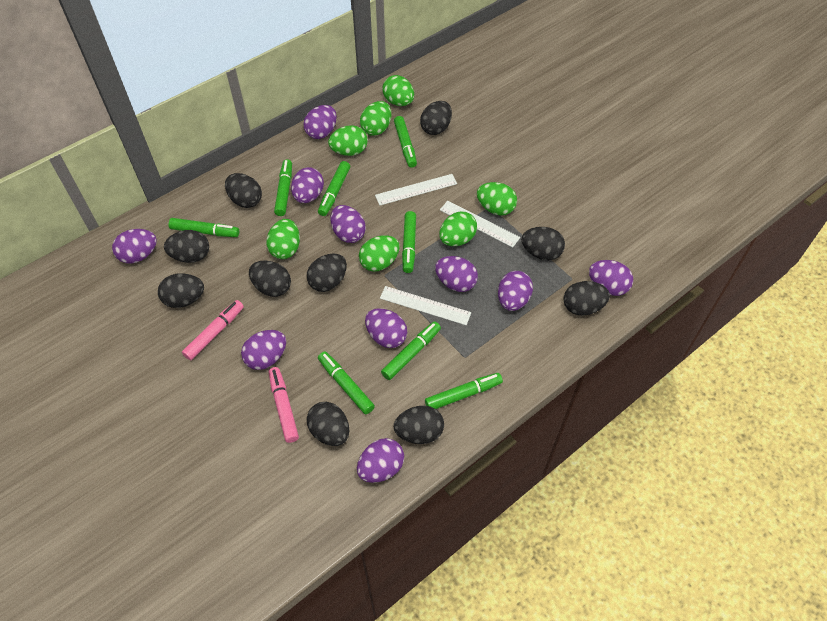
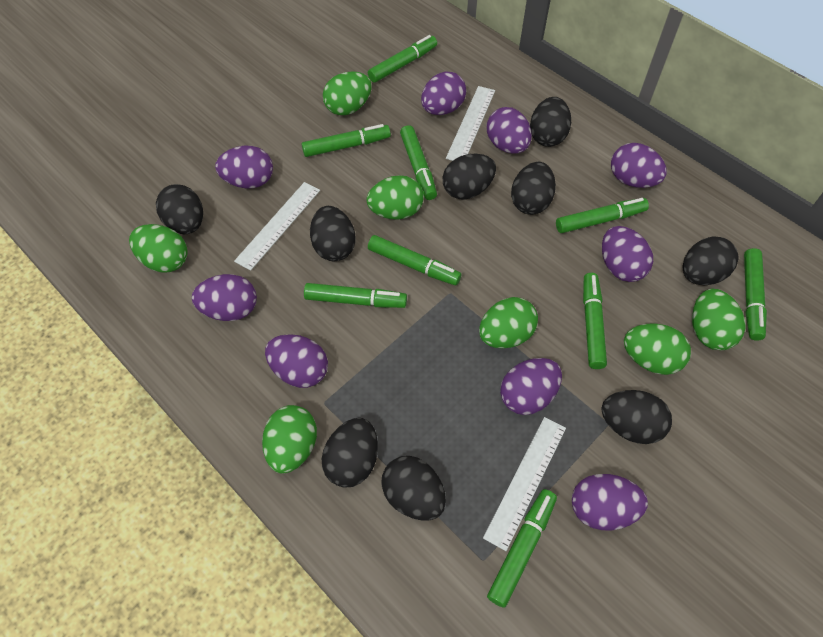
black egg: [158,273,204,308] [164,230,209,263] [225,173,262,208] [249,260,291,297] [307,253,347,292] [307,402,349,446] [394,406,444,444] [420,101,452,135] [522,227,565,260] [563,281,610,315] = 10 -> [156,184,203,234] [310,206,355,261] [322,418,378,488] [381,456,446,521] [443,154,496,200] [511,162,556,215] [530,97,571,147] [601,390,672,444] [682,236,738,285] = 9
green marker: [169,218,239,237] [274,159,292,216] [318,161,350,216] [318,351,375,414] [381,321,441,380] [394,116,417,168] [402,211,416,273] [425,373,503,409] = 8 -> [302,124,391,157] [304,283,407,308] [368,35,437,83] [368,235,462,285] [400,125,437,200] [487,489,557,608] [556,198,649,233] [583,273,607,369] [744,248,767,341] = 9
pink marker: [182,300,244,361] [269,367,299,443] = 2 -> none = 0
purple egg: [112,229,157,264] [241,330,286,370] [291,167,324,203] [303,105,337,139] [331,205,366,243] [357,438,404,483] [365,308,407,348] [435,256,478,292] [498,271,533,311] [589,260,633,296] = 10 -> [192,274,257,321] [215,146,273,188] [265,334,328,388] [421,71,466,115] [487,107,532,154] [500,358,562,415] [572,474,648,530] [602,226,653,282] [611,143,667,188] = 9

